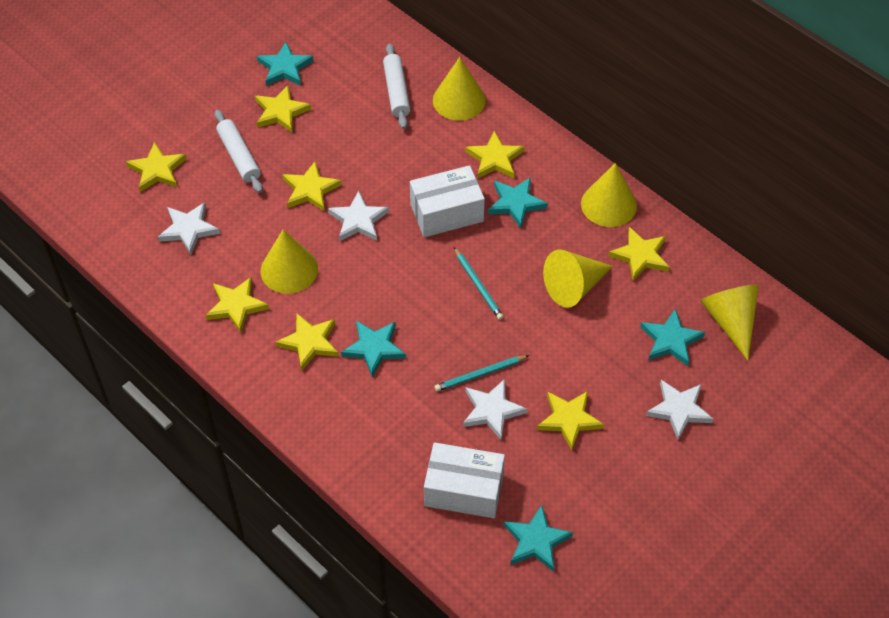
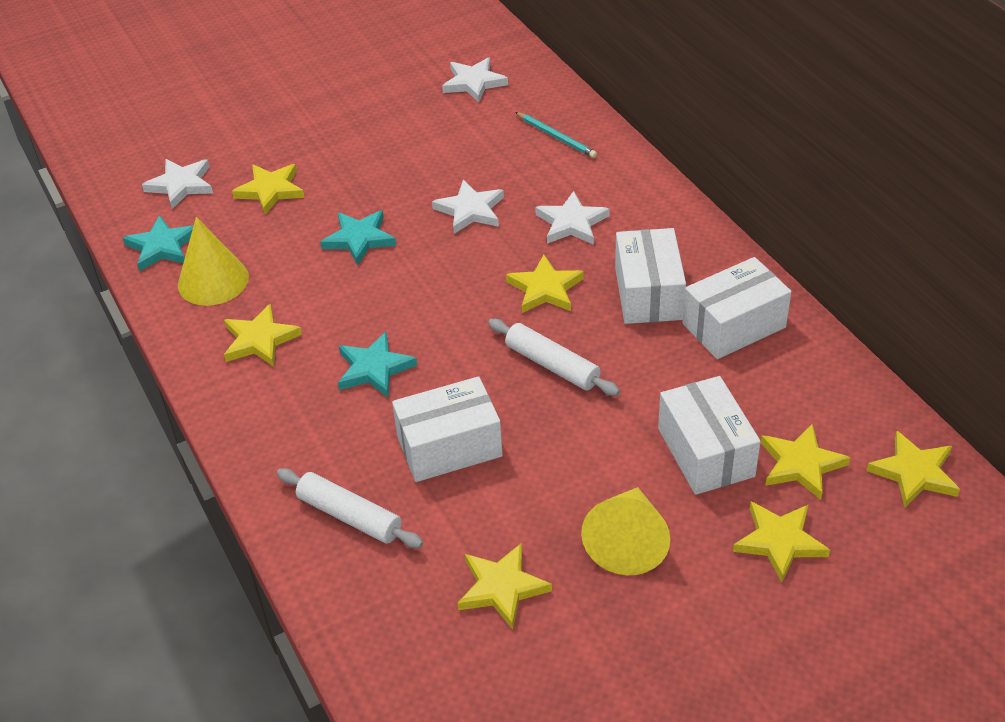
turquoise pencil: [434,355,529,392] [454,247,504,320] = 2 -> [515,112,597,158] = 1
turquoise star: [257,42,313,86] [341,321,406,377] [488,177,548,228] [504,505,573,572] [640,309,705,366] = 5 -> [123,215,193,271] [320,210,396,265] [338,332,417,397] = 3
white box: [410,165,485,237] [424,442,505,518] = 2 -> [392,376,503,482] [615,228,686,324] [658,376,761,495] [682,257,792,359] = 4
yellow cone: [261,229,318,294] [433,57,486,121] [543,249,613,308] [581,163,637,227] [700,285,759,361] = 5 -> [178,217,249,306] [581,487,670,575] = 2
yellow star: [126,142,186,192] [205,277,269,333] [255,85,311,133] [275,313,339,370] [282,161,342,211] [465,131,524,178] [537,391,604,450] [608,227,669,281] = 8 -> [224,304,302,367] [232,164,305,215] [458,543,552,629] [506,255,584,313] [733,501,830,582] [761,423,850,500] [866,431,960,508] = 7

